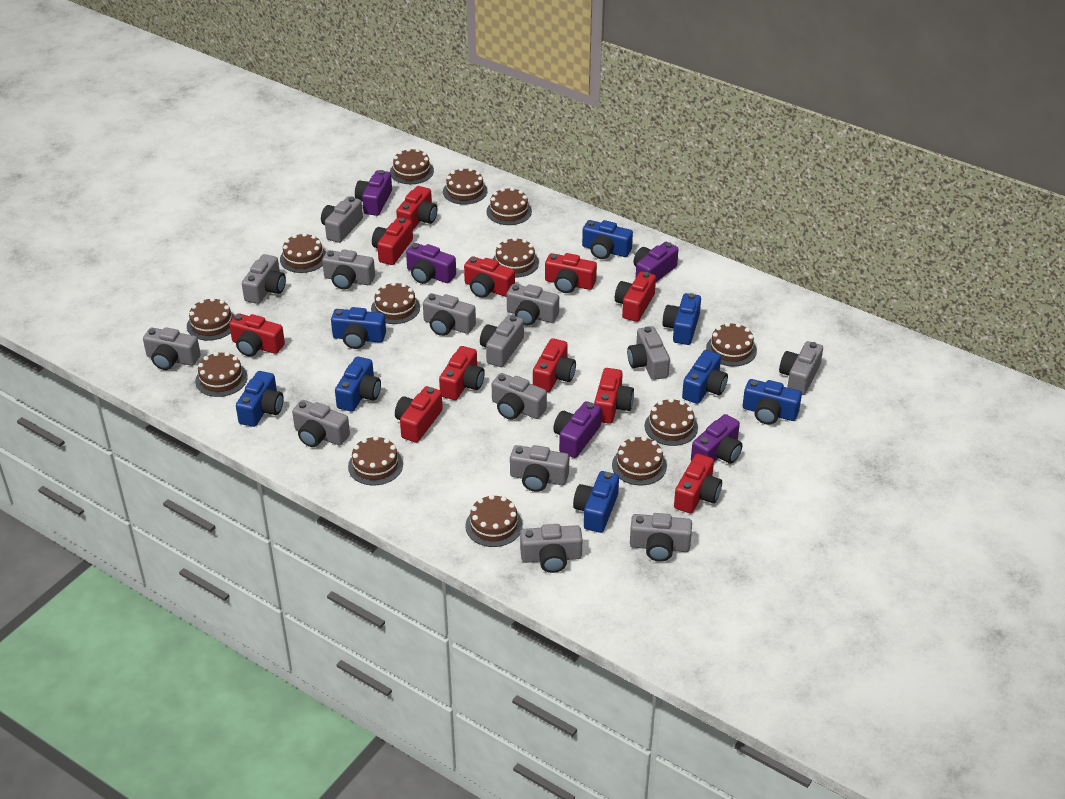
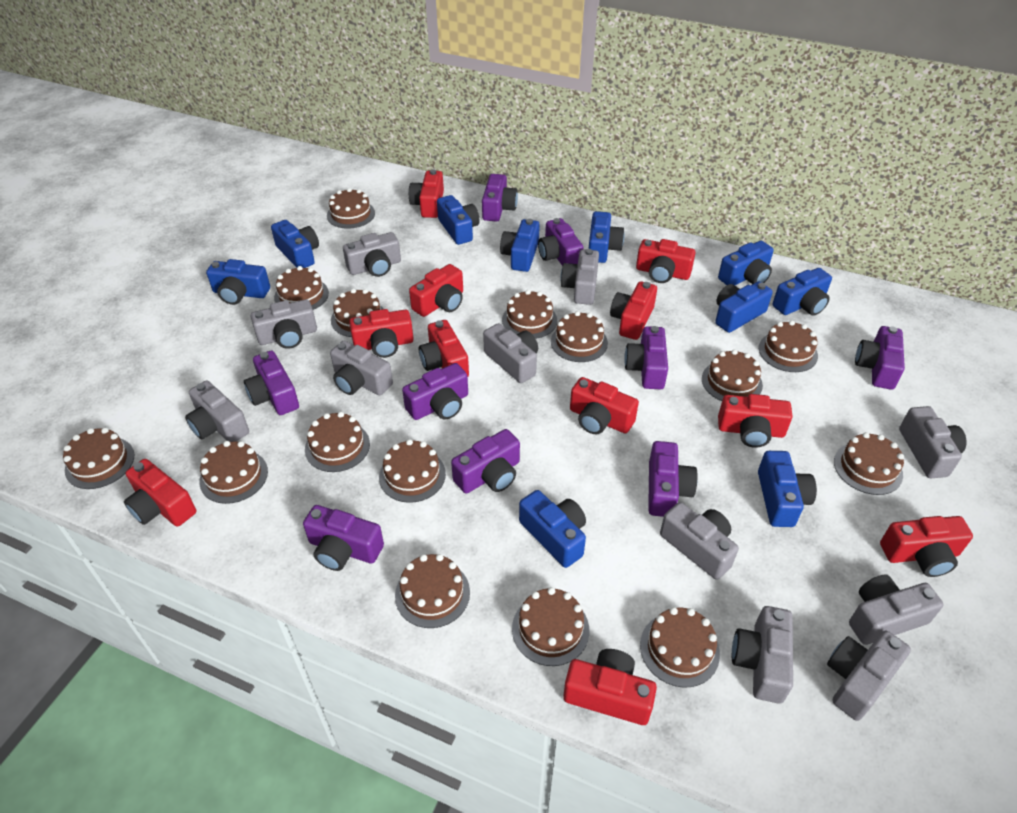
blue camera: [236,371,284,427] [331,307,386,349] [335,356,381,412] [573,471,619,533] [582,220,633,259] [662,293,701,345] [682,350,728,404] [743,379,802,425] = 8 -> [206,259,270,305] [271,220,319,268] [437,195,480,245] [500,219,540,272] [519,490,586,568] [589,211,624,263] [715,281,773,333] [718,241,774,285] [758,451,817,527] [773,268,832,316] = 10
brown cake: [187,297,235,341] [195,352,248,397] [280,233,326,273] [348,436,403,485] [371,282,420,324] [390,148,434,184] [443,167,488,205] [465,495,523,547] [486,187,532,225] [493,237,539,278] [612,436,667,485] [645,398,698,446] [706,322,757,366] = 13 -> [63,428,134,489] [199,441,268,504] [274,266,329,310] [305,412,370,472] [327,188,375,229] [331,289,384,337] [379,439,446,503] [395,554,470,628] [502,290,557,339] [512,587,589,666] [551,311,608,362] [640,607,720,687] [702,349,763,401] [759,320,818,372] [834,432,904,495] = 15
grey camera: [143,327,201,370] [242,254,286,304] [292,400,350,447] [321,197,363,243] [322,249,375,290] [423,293,476,336] [480,315,524,367] [492,373,547,420] [507,284,559,326] [510,445,569,492] [520,524,583,573] [627,326,670,380] [630,513,692,562] [779,341,823,395] = 14 -> [185,380,249,442] [251,299,317,349] [330,341,393,395] [343,232,401,277] [483,323,538,383] [560,249,599,305] [660,502,739,580] [732,606,793,704] [827,630,911,721] [849,574,944,645] [899,406,967,478] = 11
purple camera: [355,170,392,216] [406,243,456,284] [553,401,602,458] [633,242,679,282] [691,414,742,464] = 5 -> [244,351,299,415] [303,505,384,571] [402,363,468,420] [451,429,520,493] [482,174,518,222] [538,218,584,266] [624,326,668,389] [648,441,698,517] [855,326,905,390] = 9

